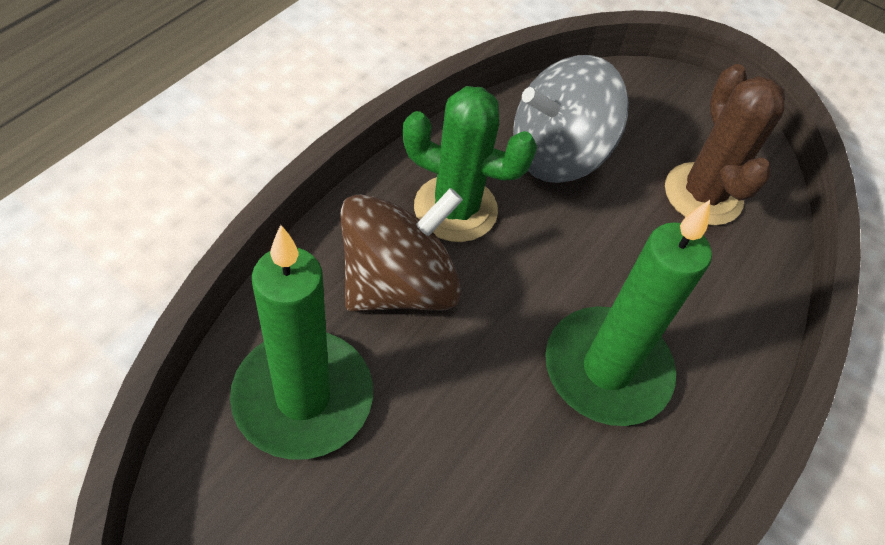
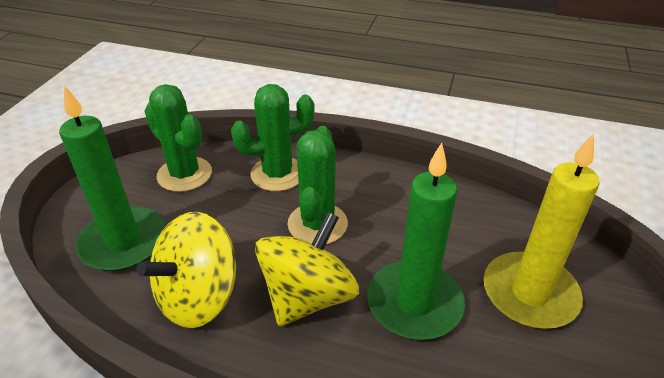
brown cactus: [665,64,785,226] = 1 -> none = 0
brown spinning top: [340,188,463,311] = 1 -> none = 0
green cactus: [403,86,537,242] = 1 -> [145,84,212,192] [231,84,315,191] [288,126,348,244] = 3
grey spinning top: [513,55,629,183] = 1 -> none = 0
yellow candle: none = 0 -> [484,133,600,329] = 1
yellow spinning top: none = 0 -> [136,212,236,328] [255,212,359,326] = 2

